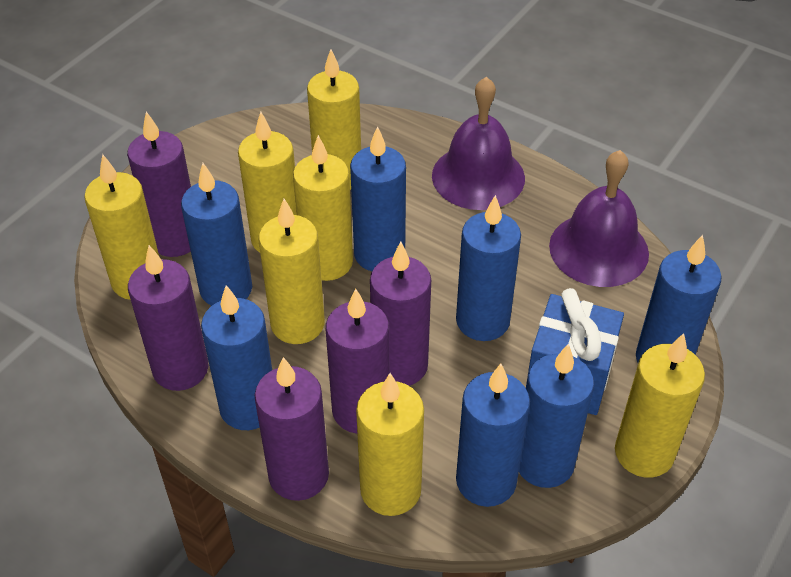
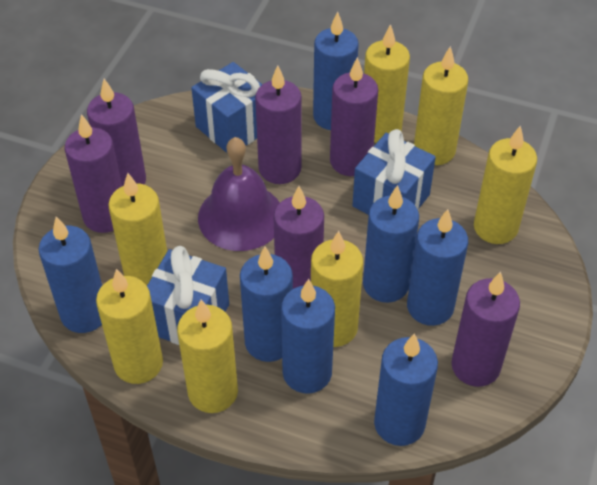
blue gift: [528,288,624,415] = 1 -> [147,246,229,345] [191,62,263,154] [352,129,436,215] = 3
purple bell: [432,77,525,210] [549,150,649,287] = 2 -> [198,137,280,251] = 1
purple candle: [127,111,191,257] [128,245,209,391] [255,357,329,501] [326,289,389,434] [370,241,431,386] = 5 -> [65,114,122,233] [87,79,146,186] [255,65,302,184] [274,186,324,289] [330,57,378,176] [451,272,520,387] = 6

